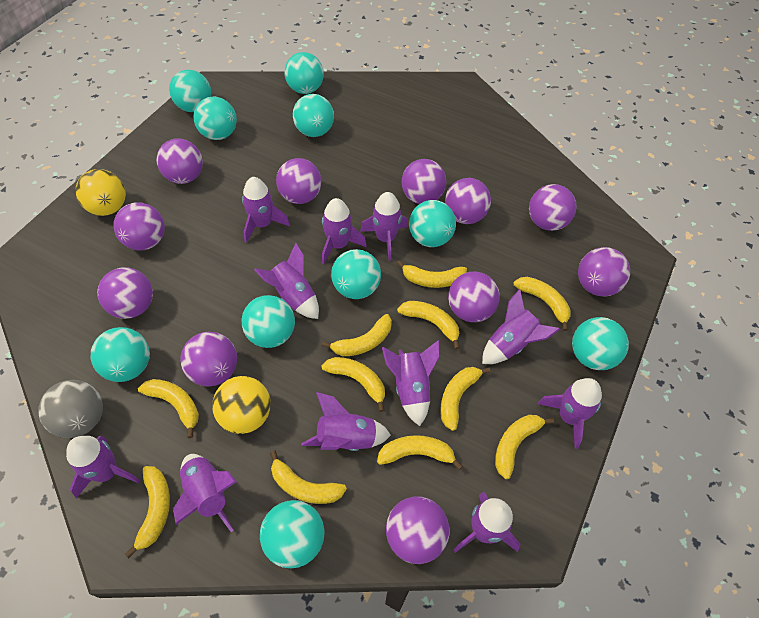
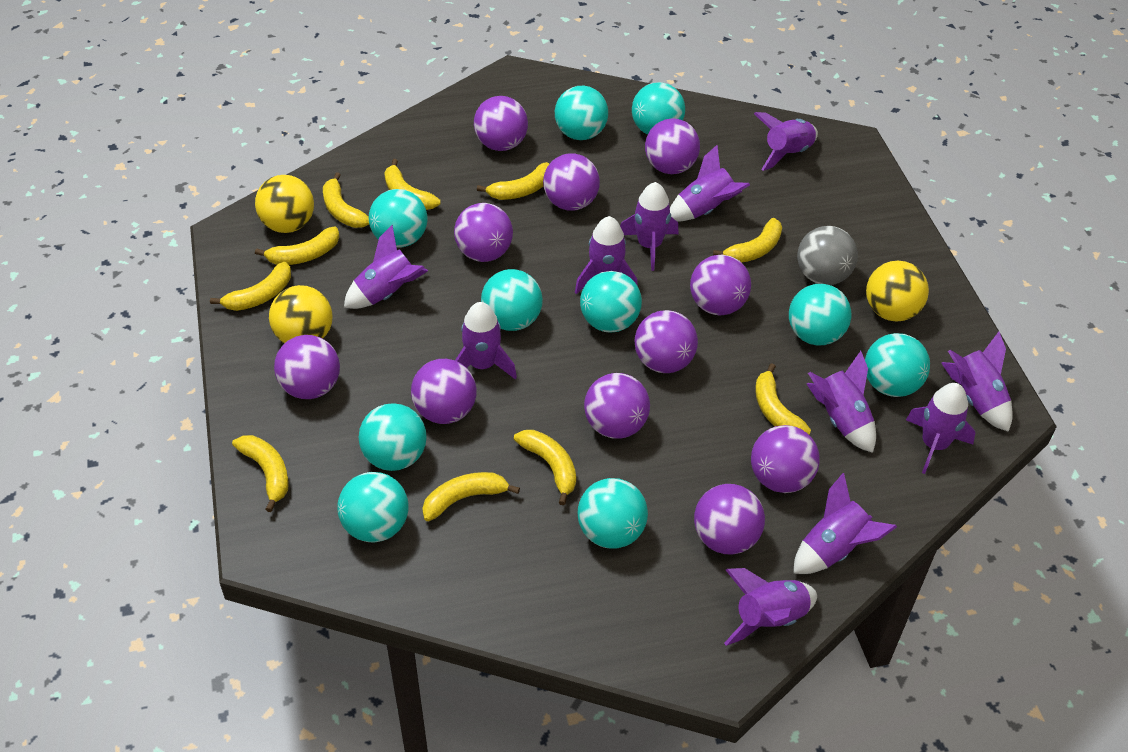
yellow ball: [75,169,126,216] [212,376,271,434] = 2 -> [255,175,314,233] [269,285,333,343] [866,261,929,322] = 3
yellow banana: [125,466,170,558] [138,379,199,438] [270,450,347,504] [322,314,392,356] [322,357,385,412] [377,435,463,470] [397,260,467,288] [397,301,460,350] [440,367,491,431] [495,415,554,479] [514,277,570,331] = 11 -> [210,262,291,311] [232,435,289,512] [255,227,339,265] [323,172,369,228] [384,159,441,210] [422,472,520,521] [477,162,549,200] [514,430,576,505] [713,218,782,263] [755,363,811,435] = 10

